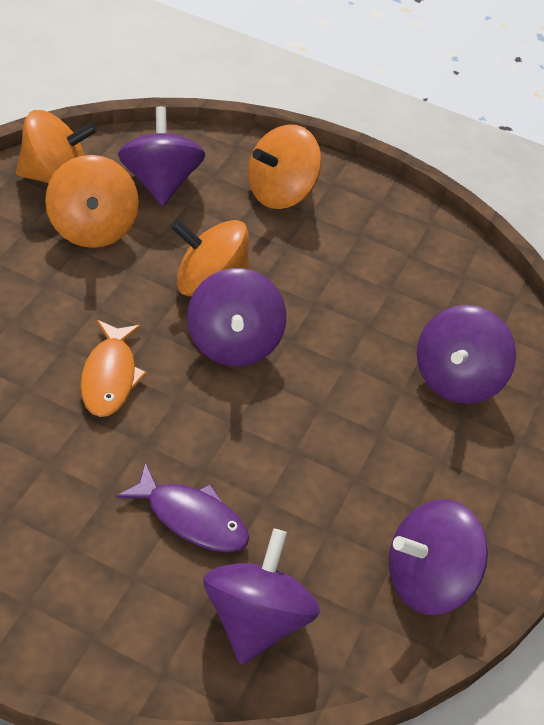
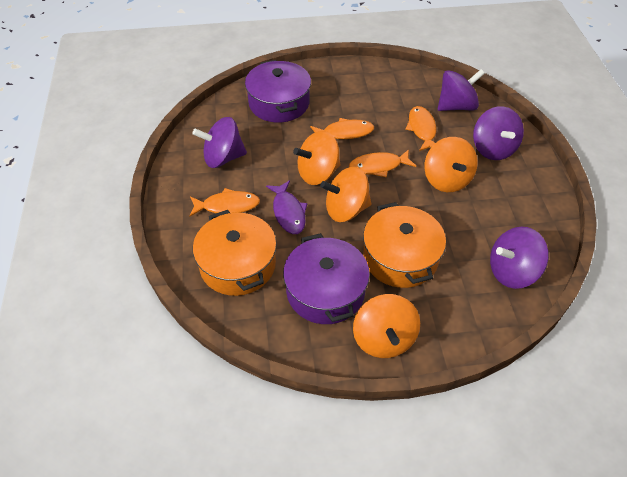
orange fish: [80,320,147,417] = 1 -> [189,188,260,217] [310,118,374,139] [349,149,416,178] [405,106,436,151] = 4
orange pot: none = 0 -> [193,210,277,296] [363,202,446,288] = 2
purple pot: none = 0 -> [245,60,311,122] [283,233,370,324] = 2
purple spinning top: [118,106,205,206] [187,268,286,366] [203,528,320,665] [389,500,488,615] [417,305,516,404] = 5 -> [192,117,247,168] [438,69,485,111] [473,106,524,160] [490,227,549,289] = 4

